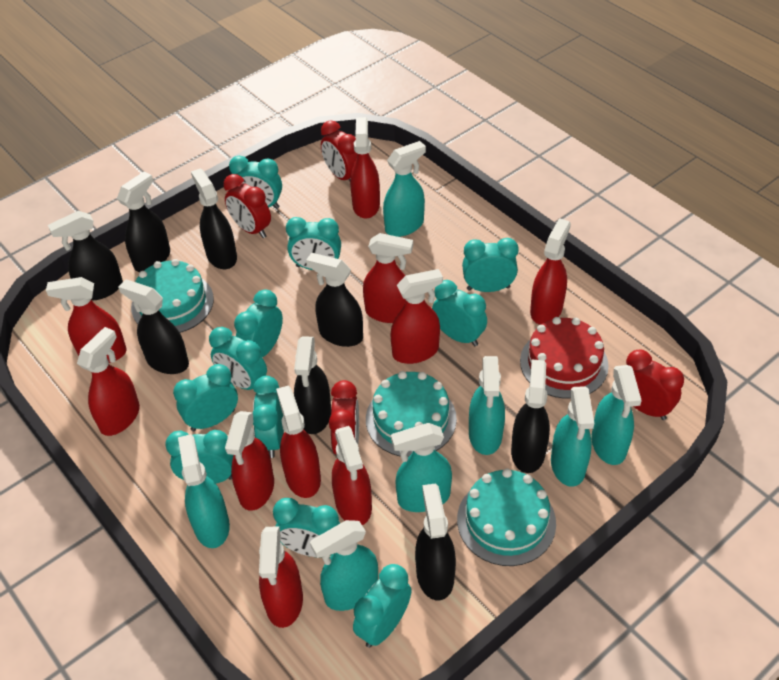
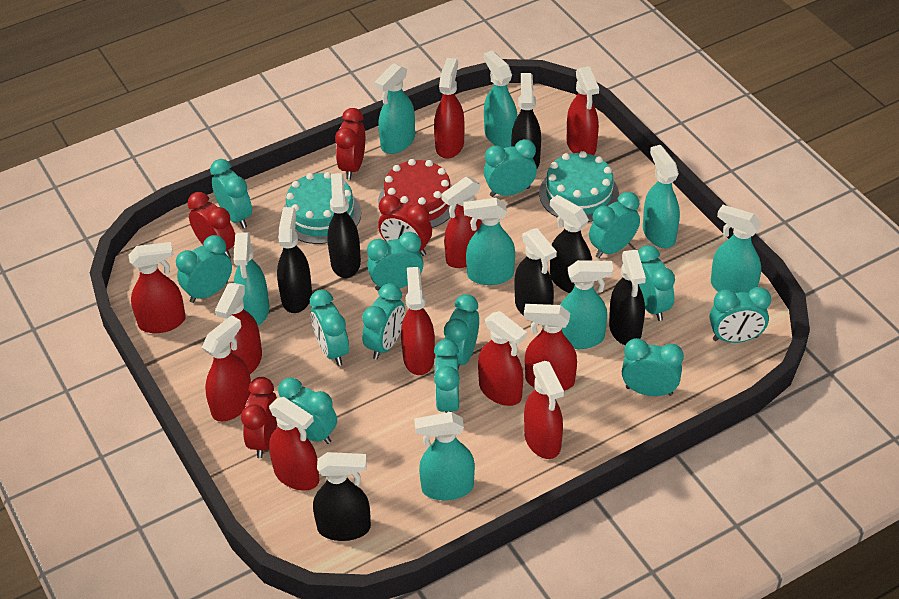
black spray bottle: [48,211,123,301] [117,172,170,272] [118,279,189,374] [191,168,237,269] [294,336,331,434] [306,253,363,347] [415,483,456,600] [511,359,550,473] = 8 -> [277,207,312,313] [313,452,371,541] [327,173,361,278] [511,73,541,168] [514,228,557,316] [550,195,592,293] [609,250,646,345] = 7
red spray bottle: [46,277,127,363] [77,327,140,436] [225,411,274,511] [259,526,303,628] [276,386,321,498] [332,426,372,525] [350,117,380,219] [363,233,413,323] [390,269,443,364] [530,218,571,325] = 10 -> [129,242,186,333] [202,315,251,422] [215,283,262,374] [269,397,319,491] [401,267,435,375] [434,58,464,159] [441,177,482,268] [478,311,527,406] [524,304,577,391] [524,361,564,459] [567,66,599,155] = 11
turquoise cake: [131,259,214,333] [366,371,457,457] [457,468,556,566] = 3 -> [281,172,361,244] [539,151,619,222] = 2
turquoise clock: [165,430,234,484] [173,364,238,431] [209,327,267,390] [229,156,282,209] [234,289,283,357] [252,376,284,458] [273,498,340,557] [286,217,341,270] [353,564,412,648] [432,280,487,346] [462,238,519,292] = 11 -> [176,235,232,303] [210,159,252,229] [278,377,337,444] [310,290,349,366] [362,283,405,360] [367,232,423,290] [434,339,460,413] [444,294,479,369] [484,139,537,197] [589,192,640,258] [622,338,684,396] [638,245,675,321] [710,287,771,343] = 13
turquoise spray bottle: [178,434,230,548] [310,520,378,611] [383,141,426,237] [391,423,452,512] [469,356,505,455] [551,386,594,487] [591,365,642,465] = 7 -> [234,232,269,325] [375,63,415,154] [414,412,475,501] [463,198,515,285] [484,51,518,148] [560,260,613,349] [643,145,680,248] [711,205,761,293] = 8

